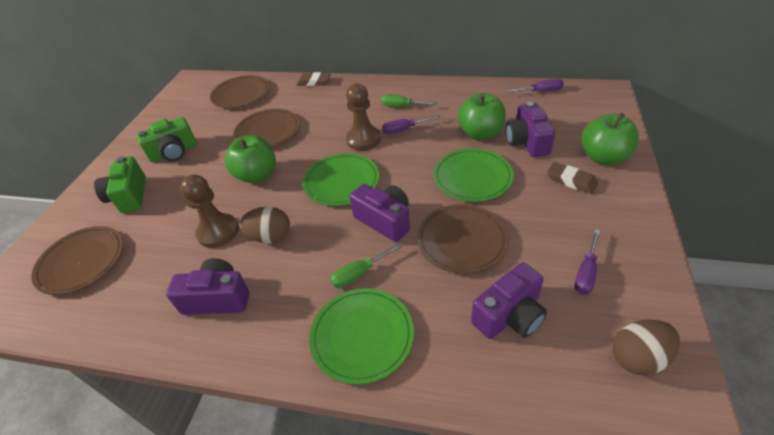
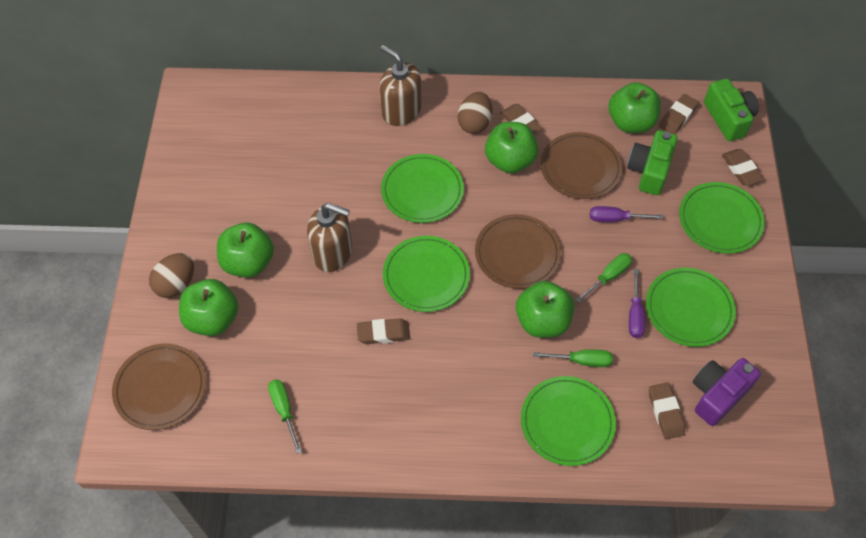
brown eraser: [297,72,331,86] [547,162,598,194] = 2 -> [357,318,410,344] [500,104,542,134] [649,382,685,439] [659,94,699,134] [722,149,764,185] = 5
brown pawn: [180,174,239,248] [346,83,381,151] = 2 -> none = 0
brown plate: [31,226,123,295] [210,75,270,108] [233,109,300,147] [417,204,509,274] = 4 -> [112,344,206,430] [475,214,561,289] [540,132,622,199] = 3
brown soap dispenser: none = 0 -> [307,203,352,272] [380,45,421,126] = 2
green apple: [225,135,276,183] [458,93,506,140] [582,113,639,165] = 3 -> [179,279,239,336] [217,223,274,278] [485,122,538,173] [516,281,575,338] [609,82,661,133] = 5
green plate: [303,153,379,206] [309,288,414,385] [433,148,514,202] = 3 -> [381,154,464,223] [383,236,470,312] [521,376,616,466] [646,268,736,347] [679,182,765,254] = 5
green screwdriver: [330,243,402,288] [381,95,437,107] = 2 -> [268,379,302,454] [533,349,613,367] [576,253,632,303] = 3
purple camera: [166,258,250,315] [350,184,410,242] [471,262,547,339] [506,102,555,157] = 4 -> [693,358,761,426] = 1
purple screwdriver: [382,115,440,134] [506,79,564,93] [575,229,600,295] = 3 -> [590,206,663,222] [629,269,645,338] = 2

